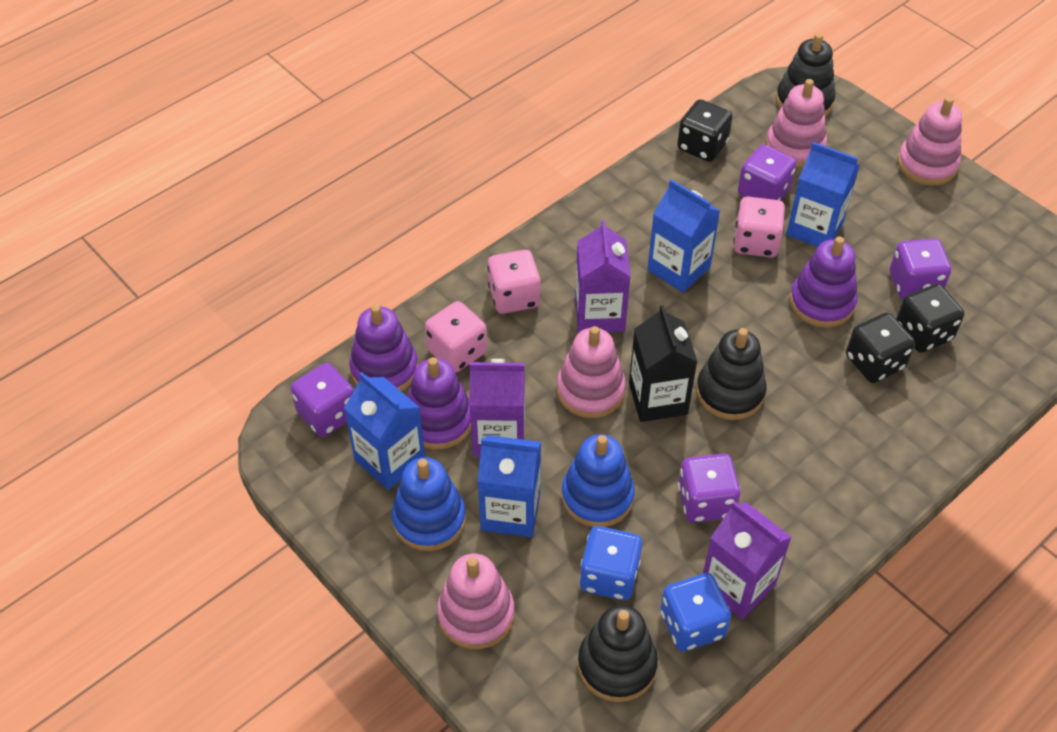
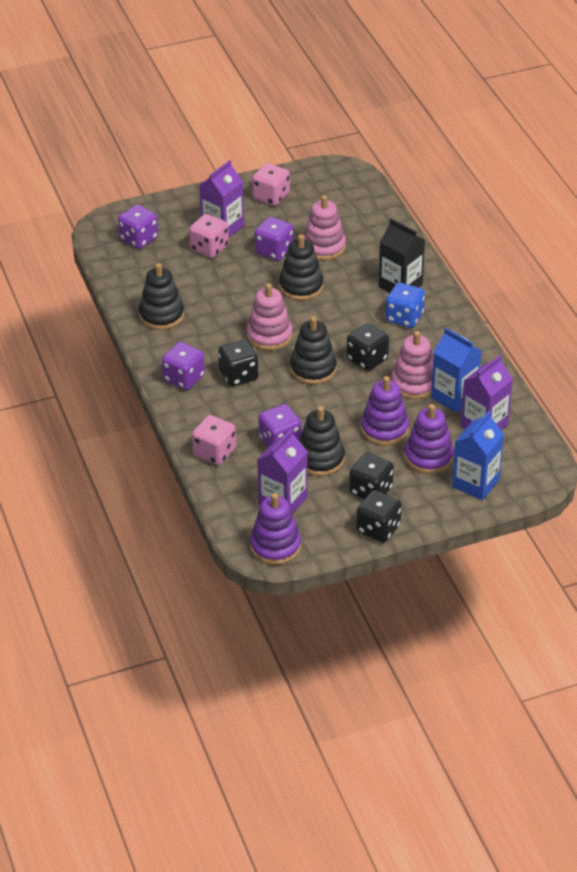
black dice: [677,99,733,162] [846,313,915,383] [896,284,964,353] = 3 -> [218,339,258,386] [347,323,389,371] [349,453,394,499] [356,490,402,543] = 4
black stacking toy: [578,605,658,702] [696,328,766,420] [776,33,835,116] = 3 -> [139,263,184,330] [279,234,323,301] [290,316,337,385] [299,406,345,476] = 4
blue carton: [344,372,425,490] [478,435,541,537] [647,179,720,293] [786,142,860,247] = 4 -> [431,328,482,413] [452,411,504,500] = 2
blue dice: [580,526,642,600] [660,573,731,651] = 2 -> [386,282,425,328] = 1
blue stacking toy: [392,457,466,551] [562,434,635,527] = 2 -> none = 0
pink stacking toy: [437,554,515,649] [557,326,626,418] [766,79,827,167] [897,97,962,185] = 4 -> [247,283,292,350] [304,195,346,260] [391,331,433,399] = 3

